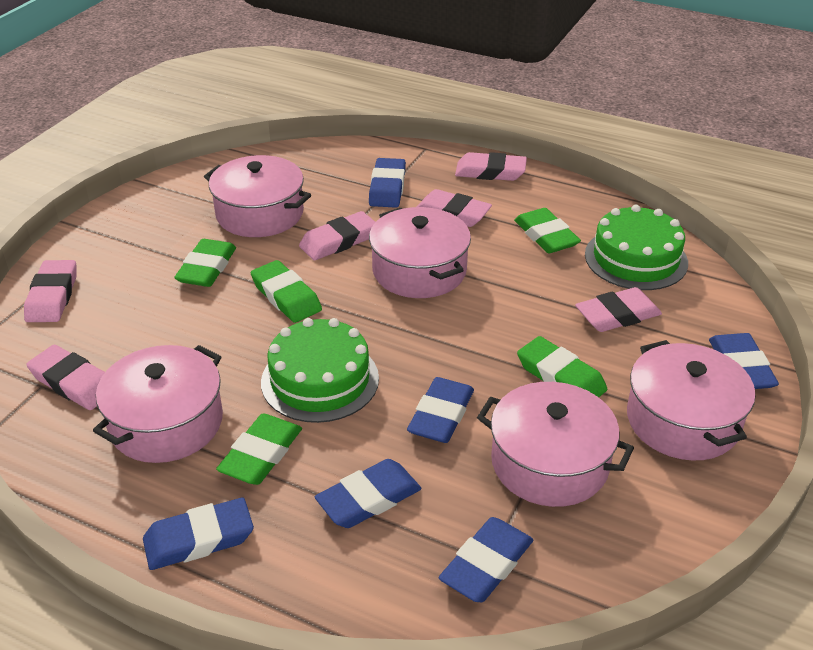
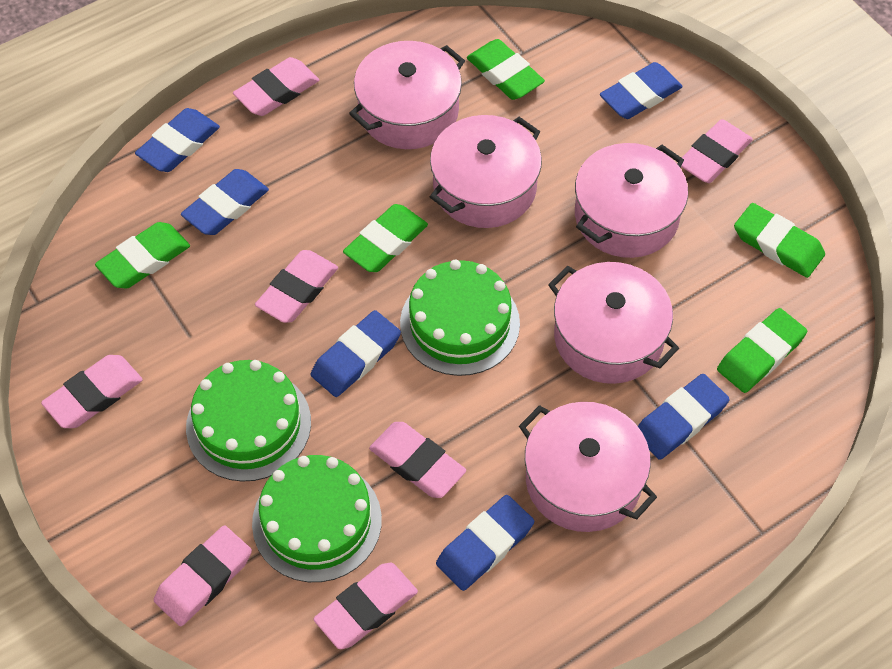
green cake: [261,318,379,423] [585,205,688,290] = 2 -> [186,360,311,482] [252,455,382,582] [400,260,520,376] = 3
pink eraser: [24,260,77,322] [26,345,105,410] [299,211,375,260] [417,189,492,227] [455,152,527,181] [575,287,662,332] = 6 -> [41,355,143,428] [154,525,252,626] [233,57,319,116] [255,250,338,323] [313,563,418,649] [369,422,466,498] [677,119,753,183] = 7

